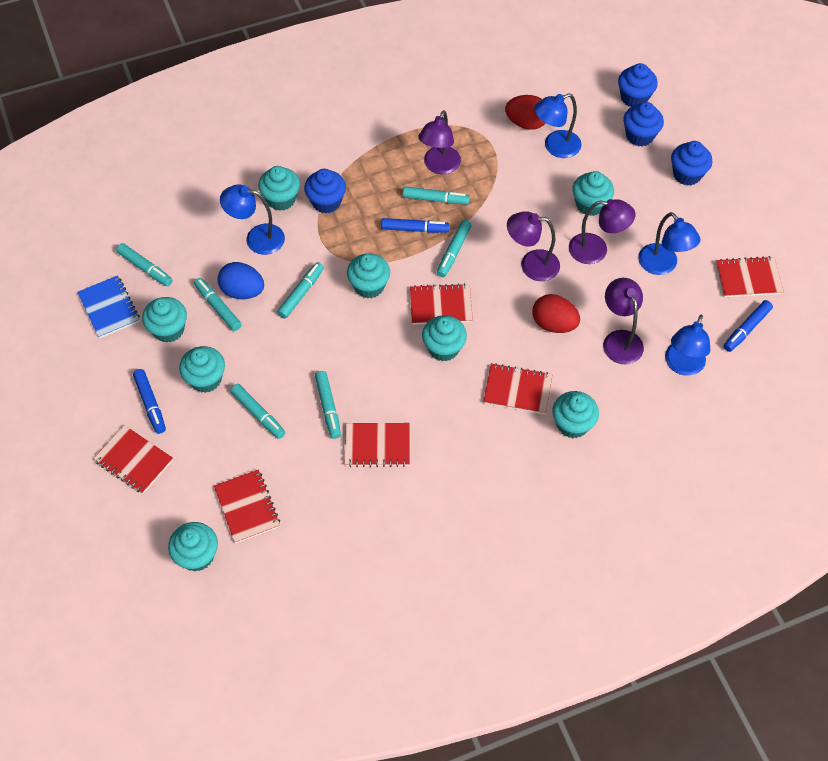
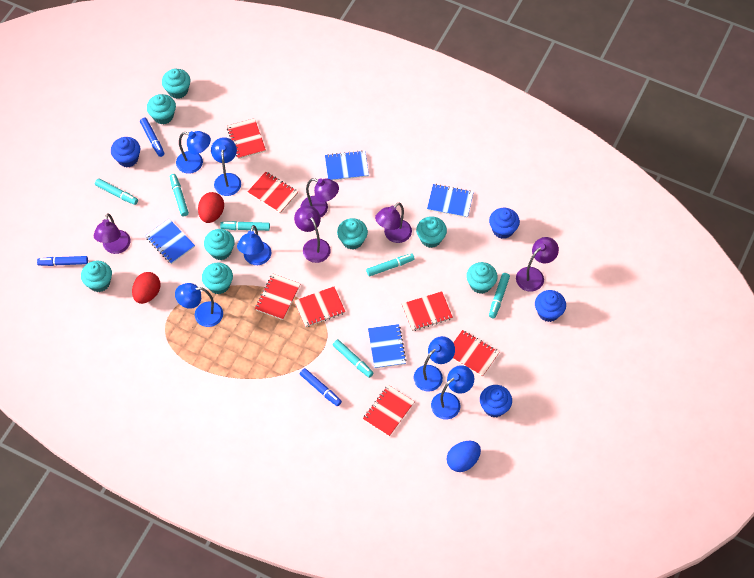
blue lamp: [220,184,285,255] [534,93,581,158] [638,212,701,275] [665,314,710,376] = 4 -> [175,283,223,327] [176,131,211,174] [211,137,241,196] [237,225,272,265] [413,336,455,392] [431,365,474,419] = 6
blue notebook: [77,275,140,339] = 1 -> [145,219,195,264] [325,150,369,181] [368,324,407,369] [427,184,474,218] = 4
purple lamp: [418,110,461,174] [507,211,560,281] [569,199,635,264] [603,278,644,365] = 4 -> [94,213,131,254] [294,205,331,263] [301,178,339,217] [375,203,412,243] [516,237,559,292] = 5
red notebook: [93,425,173,494] [214,469,280,544] [345,423,410,467] [410,283,473,325] [483,363,553,414] [716,256,784,297] = 6 -> [227,118,266,159] [247,171,298,214] [255,273,300,320] [294,287,346,327] [363,385,415,437] [402,291,453,331] [452,330,499,377] = 7
turquoise marker: [116,243,173,286] [194,278,242,331] [230,384,285,439] [277,262,324,319] [315,371,341,439] [403,186,470,205] [437,220,472,277] = 7 -> [95,178,138,205] [170,174,189,216] [220,221,270,231] [333,339,373,378] [366,253,415,276] [489,273,510,318] = 6

